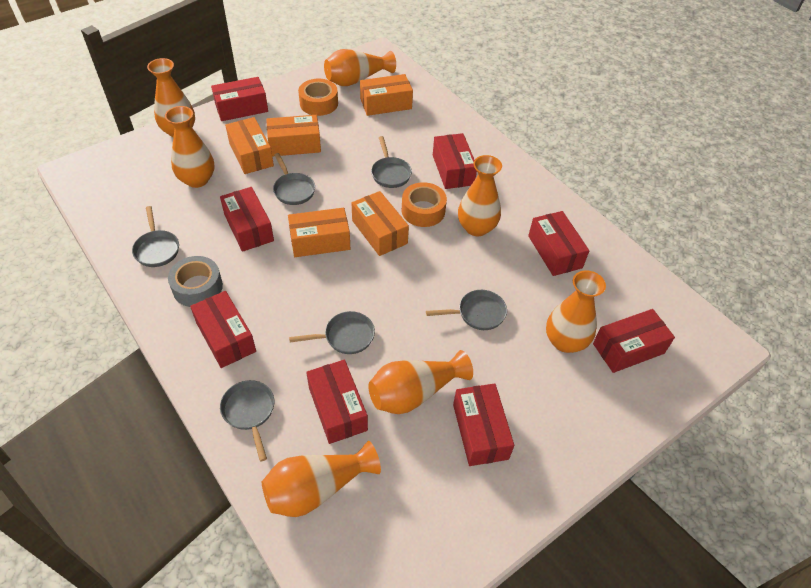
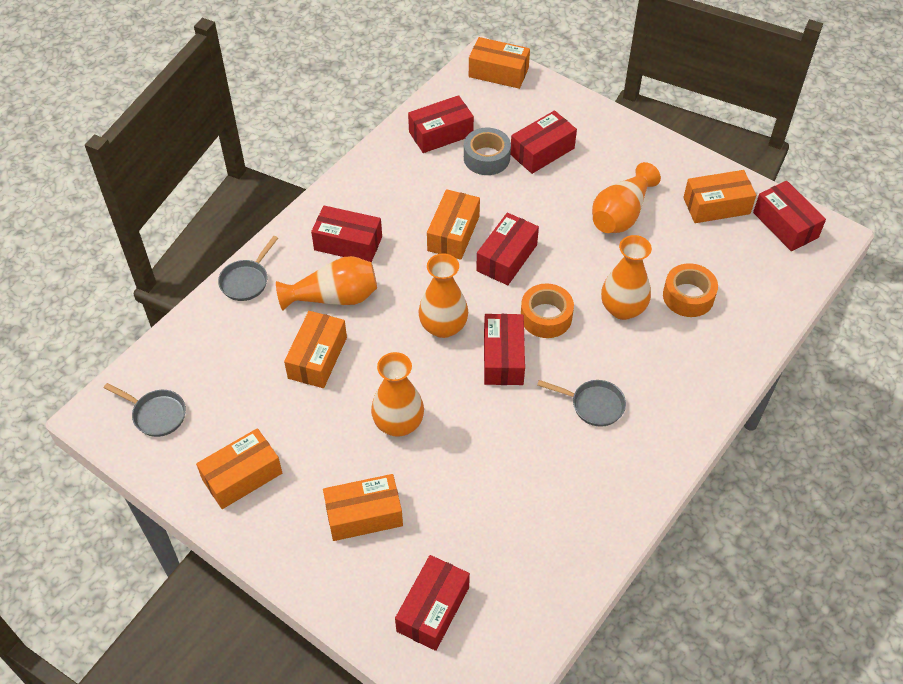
grey pan: [132,206,179,267] [220,380,274,462] [273,153,315,205] [289,311,375,354] [371,136,412,188] [426,290,507,330] = 6 -> [104,383,186,437] [218,236,278,301] [537,380,626,427] = 3
orange box: [225,117,274,174] [266,115,321,157] [288,208,350,257] [352,191,409,256] [360,74,413,116] = 5 -> [196,428,282,509] [284,311,347,388] [323,474,403,541] [427,189,480,260] [469,37,530,89] [683,170,756,223] = 6
orange vase: [147,58,195,137] [165,106,215,188] [262,441,381,517] [324,49,396,86] [368,350,473,414] [458,155,502,236] [546,270,606,353] = 7 -> [276,256,377,310] [371,352,424,437] [418,253,468,338] [592,162,661,233] [601,235,652,320] = 5
red box: [190,291,256,368] [211,77,268,121] [220,187,274,252] [306,360,368,444] [433,133,477,189] [453,383,514,466] [528,211,589,276] [593,309,675,373] = 8 -> [311,206,382,262] [395,555,470,651] [408,95,474,153] [476,213,539,285] [484,314,525,385] [510,110,577,174] [753,181,826,251] = 7

